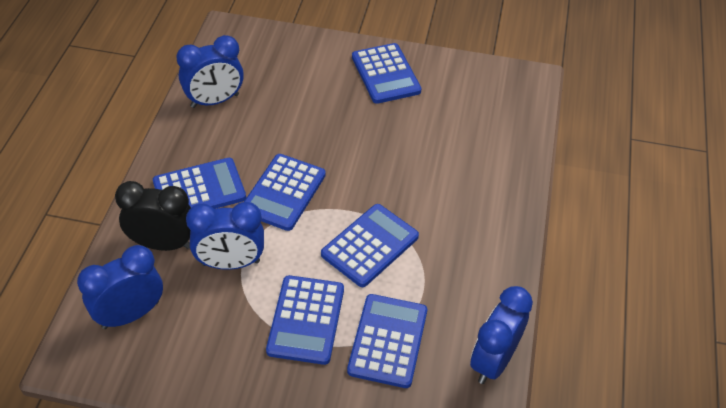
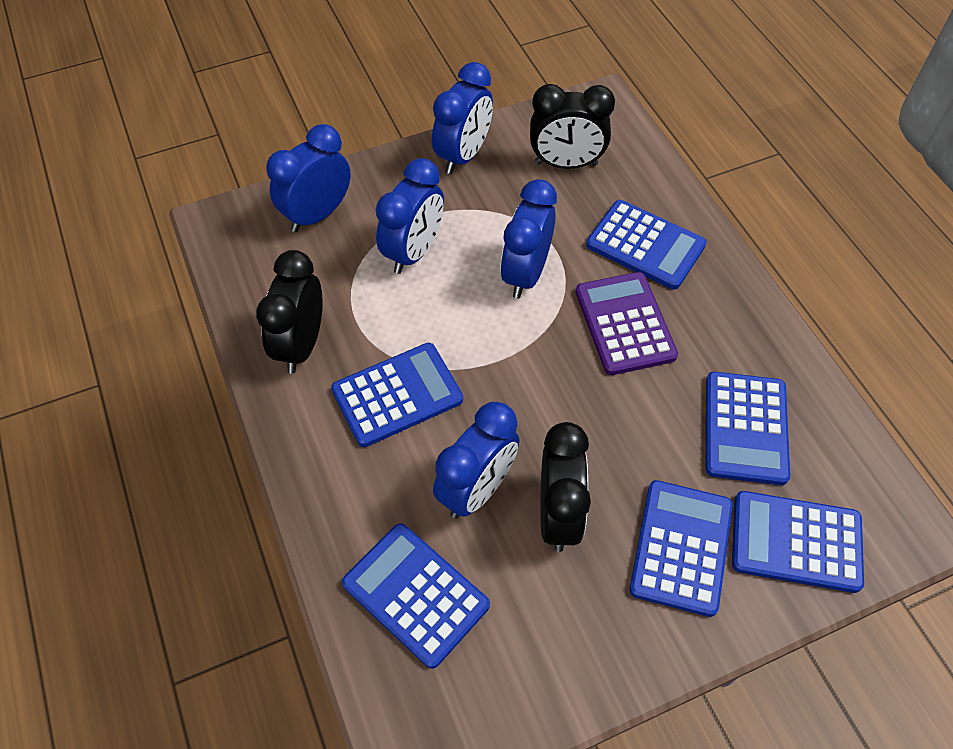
black clock: [115,181,191,251] = 1 -> [256,250,323,373] [530,84,615,169] [540,422,591,552] = 3
blue clock: [77,245,163,329] [176,35,244,108] [186,202,264,270] [470,286,533,384] = 4 -> [266,124,351,232] [376,158,444,274] [432,62,493,174] [433,402,519,519] [500,179,557,299] = 5
purple calculator: none = 0 -> [576,272,678,375] = 1

